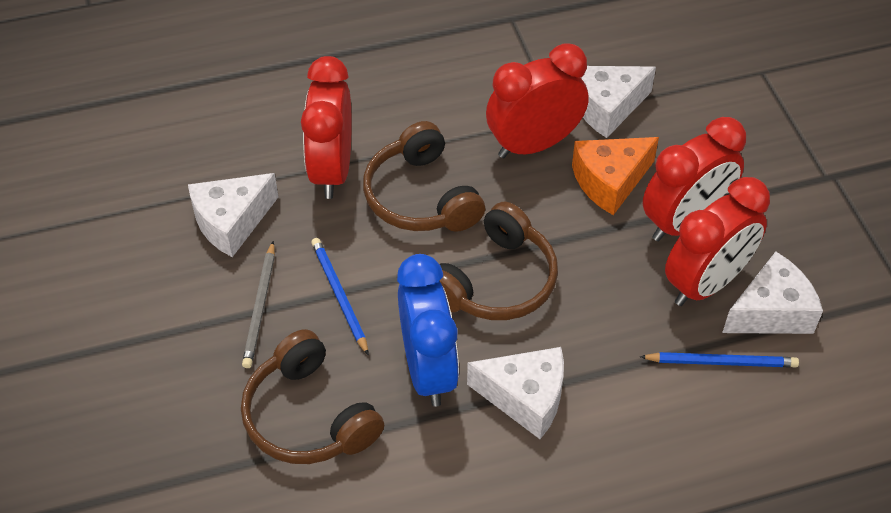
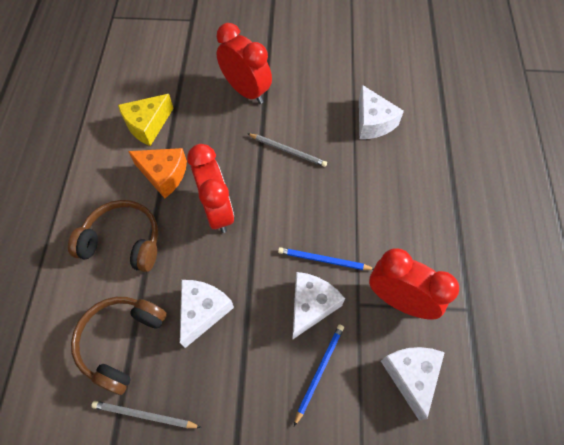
blue clock: [397,254,459,407] = 1 -> none = 0
brown headphones: [241,329,384,464] [363,121,485,232] [439,202,558,320] = 3 -> [68,200,158,272] [71,297,167,395] = 2
grey pencil: [242,241,275,368] = 1 -> [91,401,201,428] [247,133,327,167] = 2
red clock: [301,56,352,199] [486,43,589,158] [643,117,746,241] [665,177,770,306] = 4 -> [187,144,234,233] [216,23,272,104] [369,248,459,320] = 3
yellow cheese: none = 0 -> [118,94,174,146] = 1

